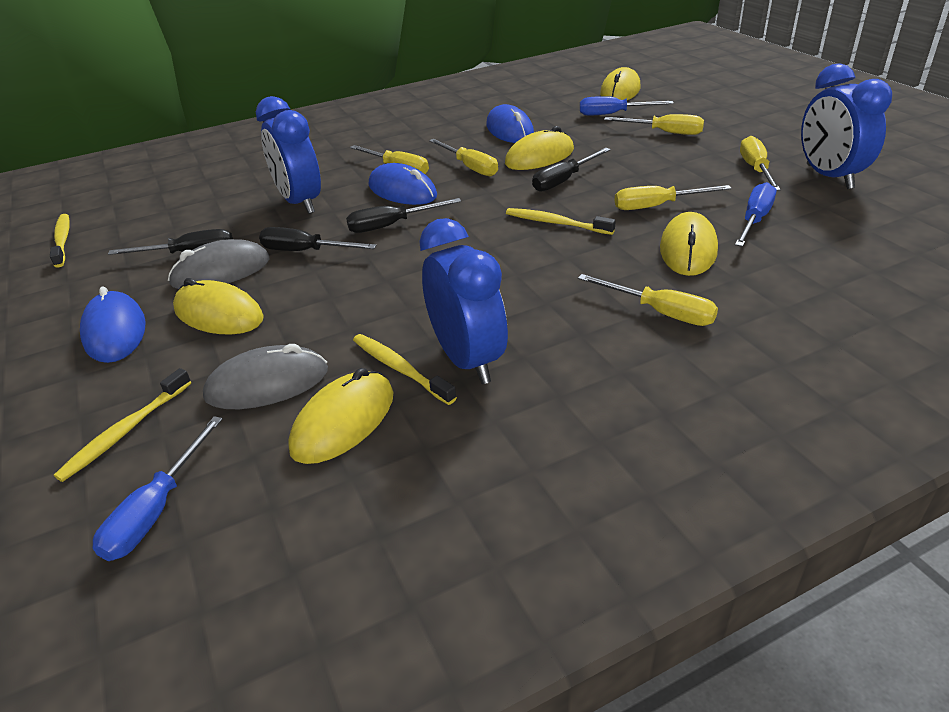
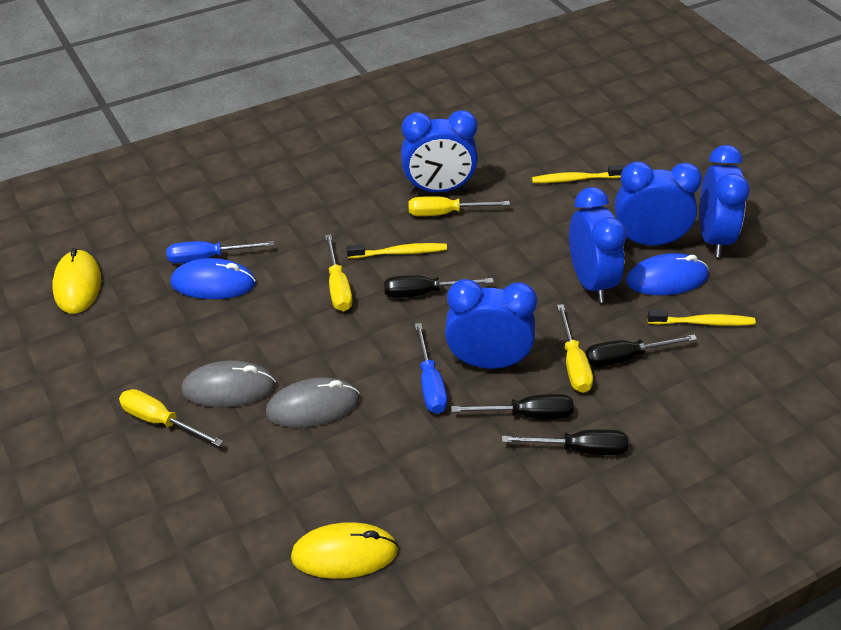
blue clock: [256,96,321,214] [419,218,508,384] [801,63,892,189] = 3 -> [401,110,478,192] [445,279,537,369] [569,187,627,303] [615,161,702,245] [699,145,750,257] = 5
blue mouse: [80,287,146,363] [369,163,437,205] [486,104,534,143] = 3 -> [171,258,256,299] [626,253,709,295] = 2
blue screwdriver: [93,416,223,561] [580,96,674,115] [735,182,776,247] = 3 -> [166,241,274,264] [415,323,447,414] = 2
yellow mouse: [173,278,264,334] [288,368,393,464] [505,126,574,170] [600,67,640,100] [660,212,718,276] = 5 -> [52,248,101,314] [291,522,398,579] = 2
yellow screwdriver: [350,145,429,174] [429,139,498,176] [578,274,718,326] [604,114,704,135] [614,185,732,210] [740,136,781,191] = 6 -> [119,389,223,447] [325,234,352,311] [408,196,510,216] [557,304,593,393] = 4
yellow toothbrush: [50,214,70,268] [54,368,191,482] [353,334,457,405] [506,208,616,235] = 4 -> [346,243,447,259] [532,165,625,183] [647,310,756,326] = 3

